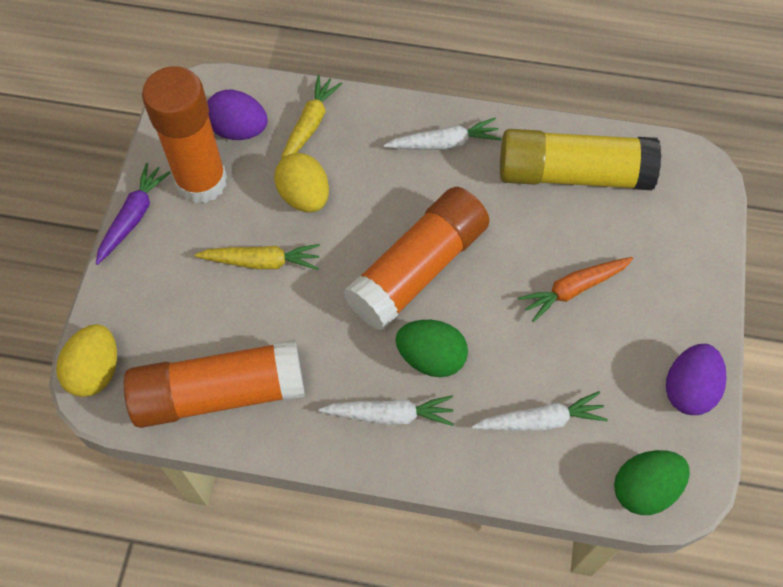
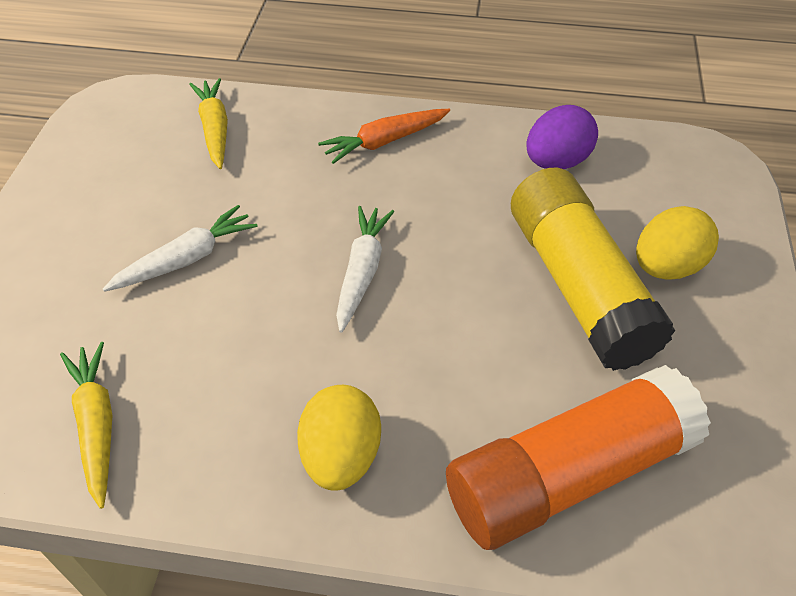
green egg: [395,320,468,377] [614,450,690,515] = 2 -> none = 0
orange glue stick: [124,340,305,428] [142,66,227,204] [343,187,490,331] = 3 -> [446,365,711,550] = 1
purple carrot: [96,163,171,265] = 1 -> none = 0
purple egg: [207,90,268,140] [666,344,726,415] = 2 -> [527,105,598,169] = 1
white carrot: [319,396,454,426] [384,118,501,150] [472,391,608,431] = 3 -> [103,205,257,292] [336,206,394,332] = 2

